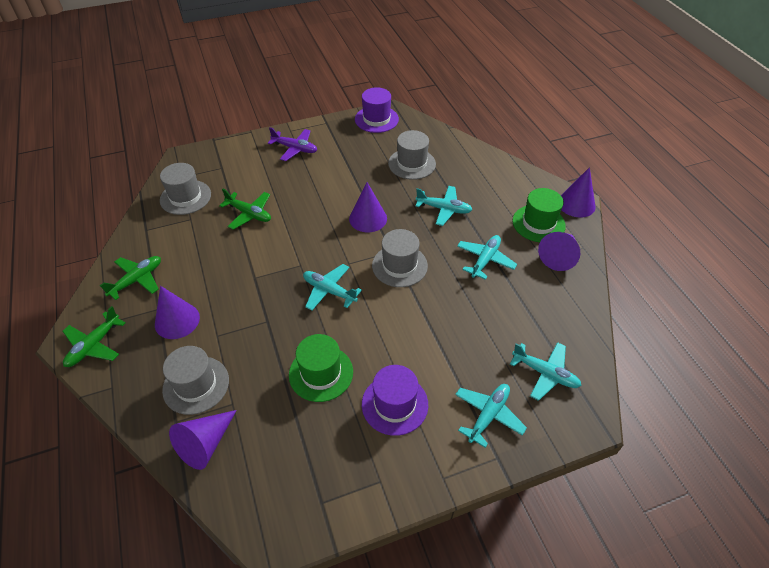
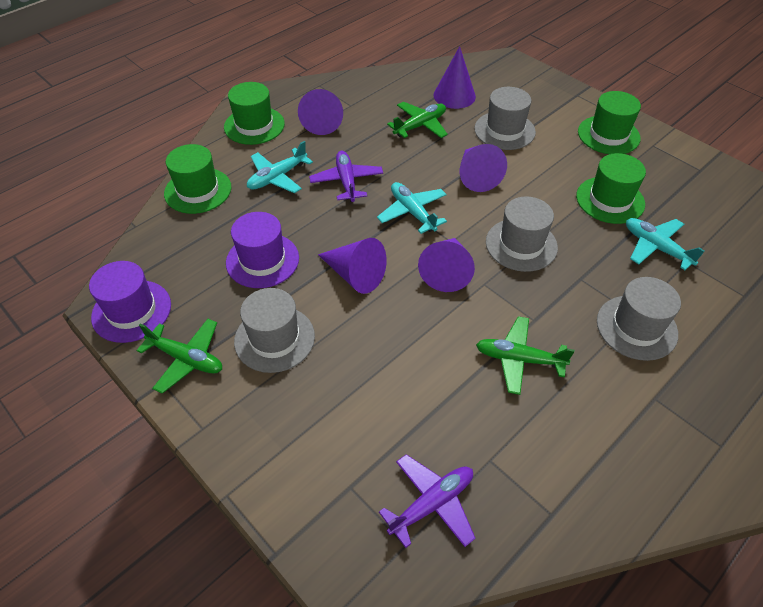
green hat: [289,334,353,402] [513,188,566,242] = 2 -> [164,144,231,214] [224,82,285,145] [576,153,646,224] [578,91,641,154] = 4
purple plane: [268,127,317,161] = 1 -> [309,151,383,202] [379,454,475,548] = 2
turquoise plane: [303,264,362,310] [415,186,472,226] [455,384,527,448] [457,235,517,280] [510,342,582,401] = 5 -> [247,141,313,193] [377,182,447,234] [626,218,705,270] = 3

